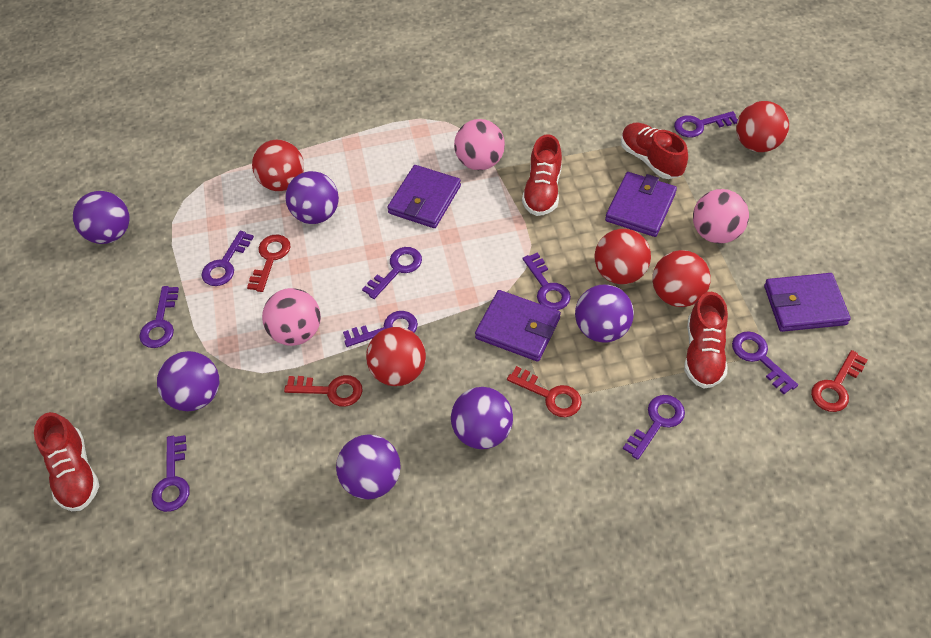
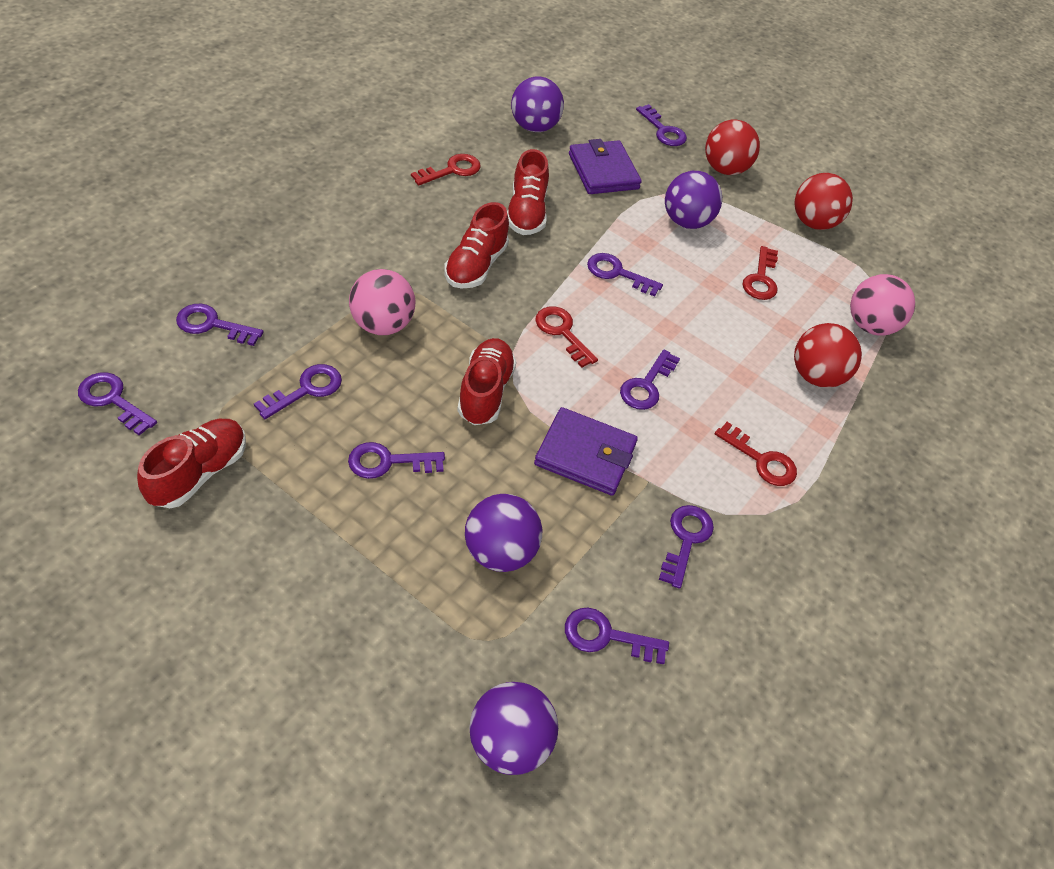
pink ball: [262,288,321,346] [454,119,505,170] [693,189,749,244] = 3 -> [349,269,415,335] [850,274,915,335] = 2
purple ball: [73,191,130,244] [157,351,219,411] [285,171,339,224] [336,434,401,499] [451,387,513,449] [575,285,634,343] = 6 -> [465,494,542,572] [469,682,558,775] [511,77,564,132] [665,171,722,229] = 4
purple wallet: [387,165,461,228] [475,290,561,362] [605,172,677,237] [764,273,851,332] = 4 -> [534,407,638,496] [569,139,642,194] = 2
red ball: [252,140,304,191] [366,327,426,386] [595,229,651,284] [652,250,711,307] [736,101,789,152] = 5 -> [705,120,760,175] [794,173,853,230] [794,323,862,388] = 3

